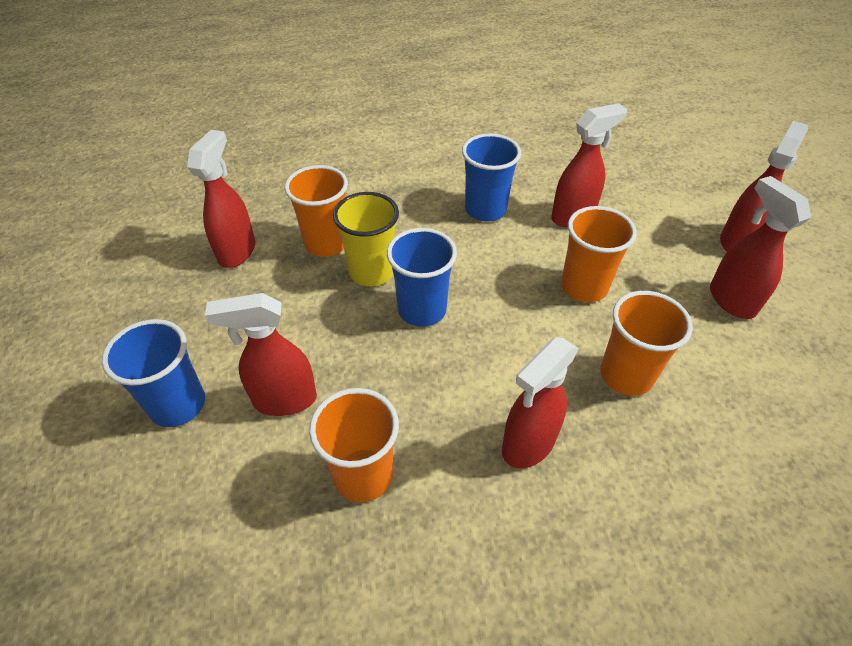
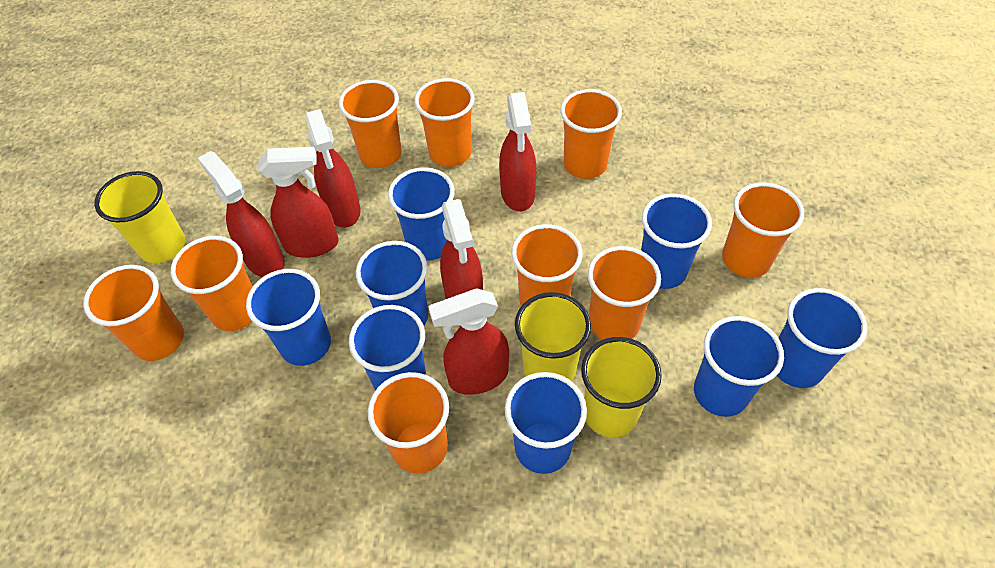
blue cup: [102,319,205,427] [387,228,457,327] [462,133,521,222] = 3 -> [246,269,331,366] [349,305,426,390] [356,241,428,325] [388,167,455,261] [505,372,587,474] [641,193,712,289] [694,316,784,417] [777,288,867,388] = 8
orange cup: [285,165,348,257] [309,388,399,502] [561,206,637,302] [600,291,693,396] = 4 -> [83,265,184,361] [171,236,253,331] [339,80,402,168] [368,372,449,474] [414,78,475,167] [511,224,583,306] [560,89,622,179] [588,246,661,340] [722,182,804,278] = 9
yellow cup: [333,192,399,286] = 1 -> [94,171,185,263] [515,292,591,381] [581,337,662,438] = 3

